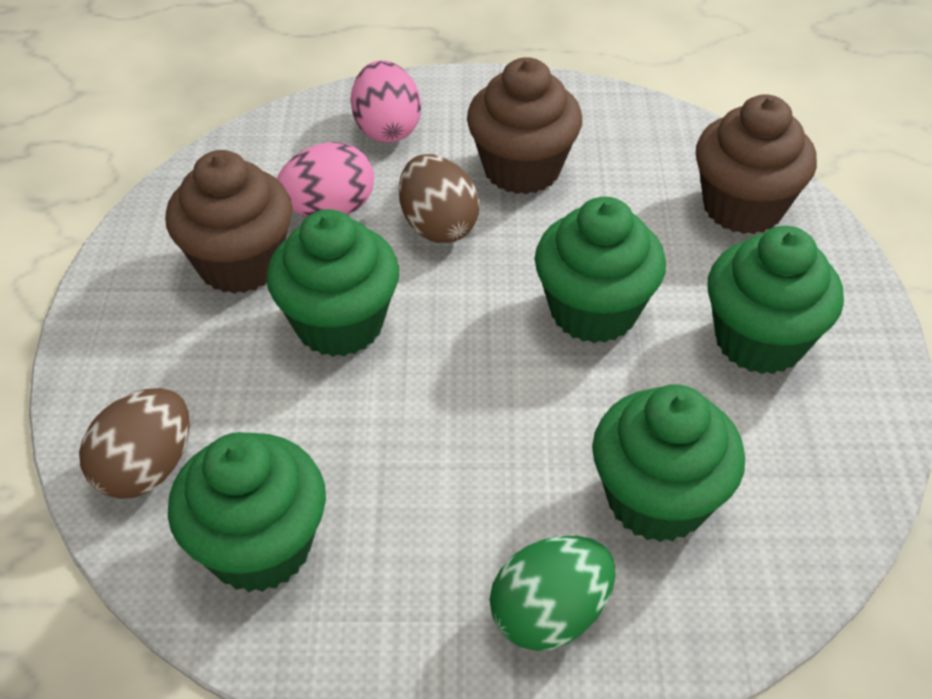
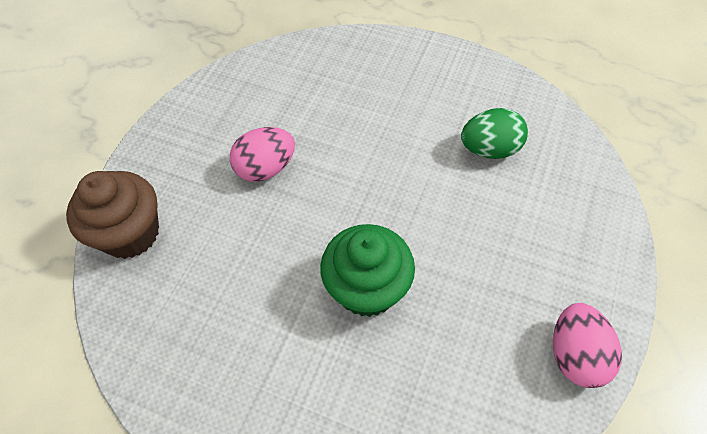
brown cupcake: [165,150,293,294] [467,57,582,194] [696,94,817,234] = 3 -> [66,171,159,259] = 1
brown egg: [79,388,190,499] [399,154,479,243] = 2 -> none = 0
green cupcake: [168,432,326,592] [266,209,399,357] [535,197,666,343] [592,384,745,542] [707,226,844,374] = 5 -> [320,224,415,317] = 1

